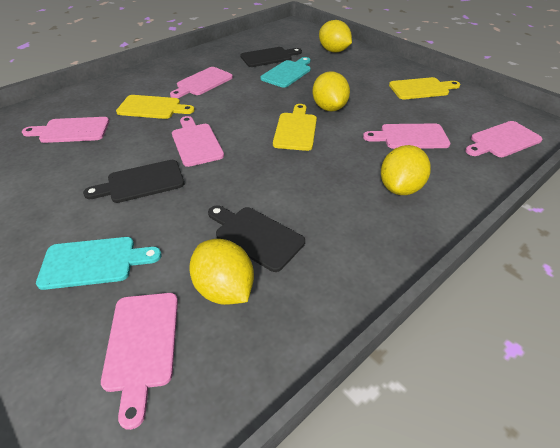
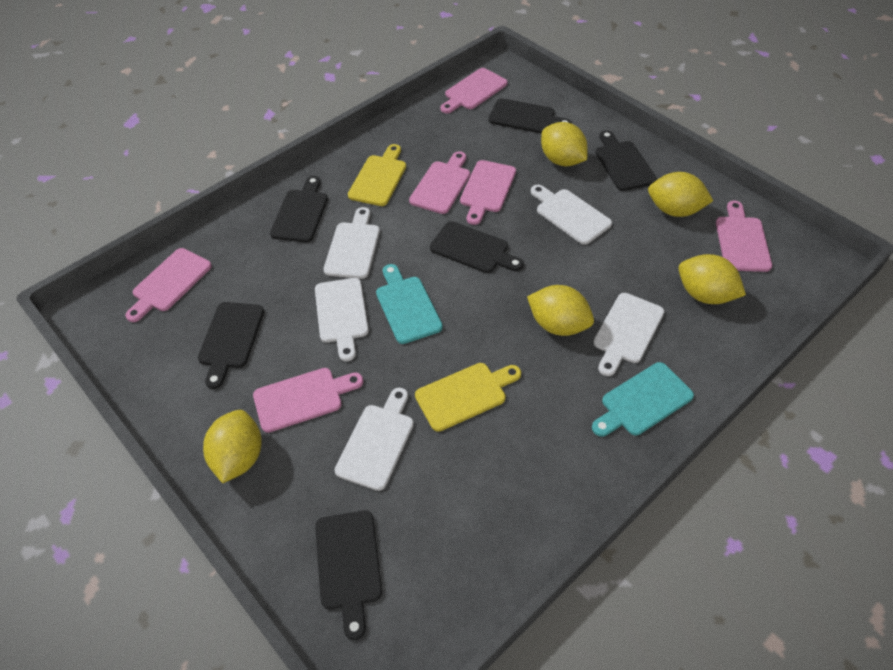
black cutting board: [83,160,184,203] [208,205,305,272] [241,47,302,67] = 3 -> [198,302,264,389] [270,176,328,243] [315,510,382,640] [430,221,524,273] [488,98,572,134] [595,130,657,191] = 6
white cutting board: none = 0 -> [315,278,369,361] [324,207,380,279] [335,388,414,491] [531,185,612,245] [593,293,664,376] = 5
yellow cutting board: [116,95,195,119] [273,104,317,151] [389,77,460,99] = 3 -> [348,144,406,206] [415,363,521,432] = 2
yellow lemon: [189,239,254,305] [312,71,350,111] [319,20,352,53] [381,145,431,195] = 4 -> [203,410,262,483] [527,285,594,336] [541,122,588,166] [648,172,713,217] [679,254,746,304] = 5

